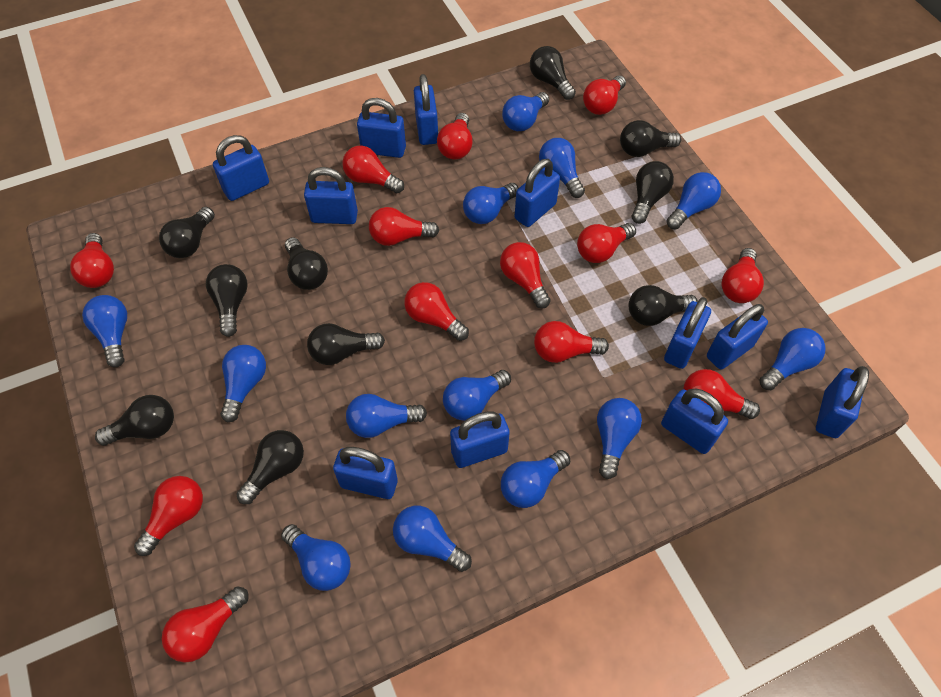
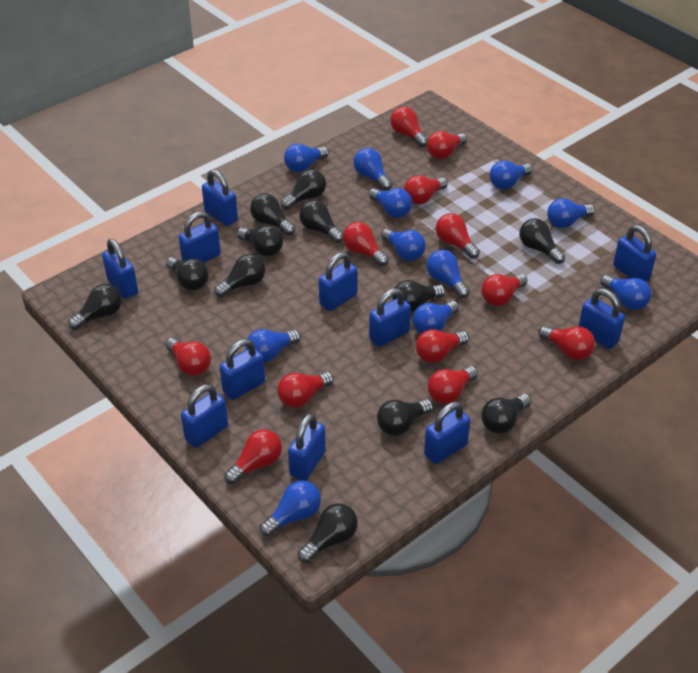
black light bulb: [95,395,174,446] [159,207,215,258] [206,264,248,337] [236,430,304,504] [285,237,328,290] [307,323,385,365] [530,46,576,100] [620,120,681,157] [629,285,698,326] [632,161,674,224] = 10 -> [68,284,122,330] [166,257,209,290] [214,254,265,297] [237,226,283,256] [250,194,296,235] [281,169,326,209] [298,503,358,563] [299,200,343,243] [377,399,433,436] [392,280,445,312] [481,394,531,434] [519,218,565,264] = 12
blue light bulb: [82,295,127,367] [220,345,266,422] [281,524,351,591] [346,394,427,438] [393,506,472,572] [443,370,511,421] [463,183,518,224] [501,450,570,508] [502,92,549,131] [539,138,585,198] [597,398,642,479] [667,172,721,230] [760,328,826,390] = 13 -> [245,329,301,363] [260,480,321,537] [284,144,329,172] [354,148,392,191] [369,188,412,218] [381,228,426,261] [412,301,459,334] [426,250,470,298] [489,160,532,189] [547,198,595,228] [600,274,651,310] = 11
red light bulb: [70,233,114,288] [134,476,203,556] [162,586,249,663] [342,146,404,193] [369,207,439,246] [404,282,469,341] [437,113,473,160] [500,242,551,308] [534,321,609,363] [577,223,636,263] [583,75,626,115] [683,369,760,419] [722,248,764,303] = 13 -> [165,338,211,376] [224,429,282,484] [277,372,334,408] [343,222,389,266] [390,107,428,147] [404,175,448,205] [416,329,469,363] [427,131,467,159] [428,366,478,404] [436,213,480,259] [481,274,528,306] [538,326,595,360] = 12

